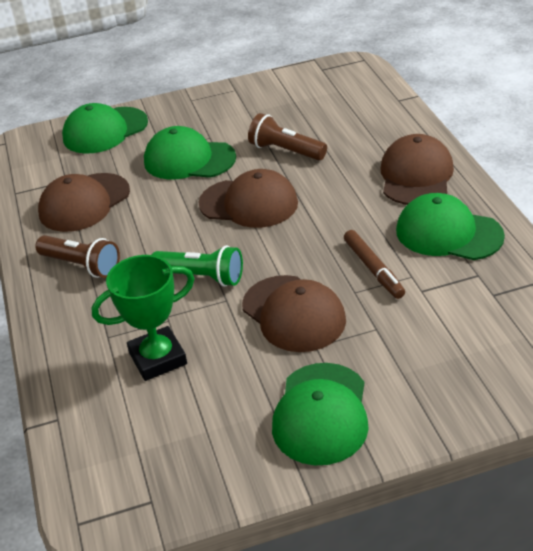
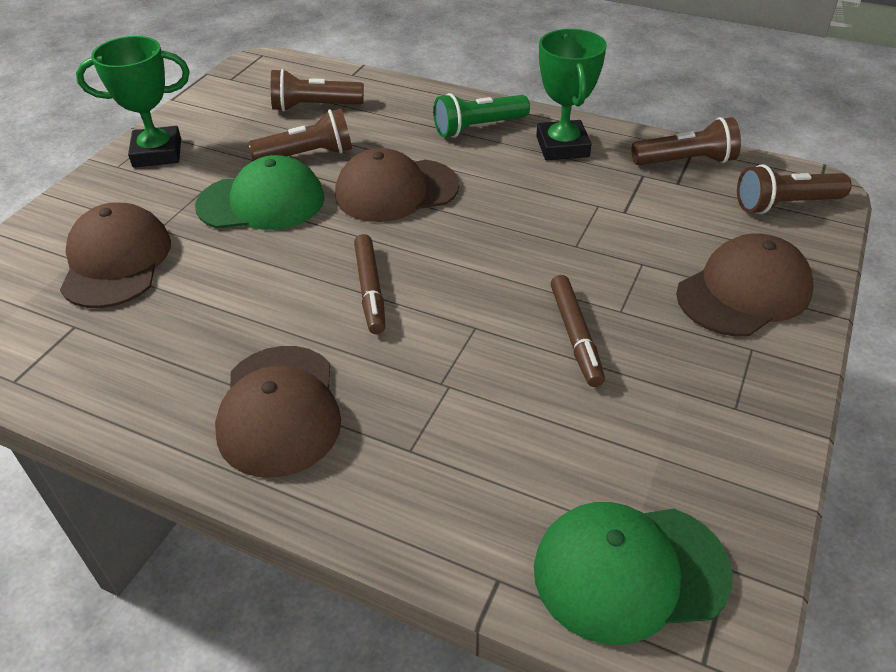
brown flashlight: [35,235,120,278] [248,113,327,160] = 2 -> [248,109,352,161] [271,69,364,112] [632,117,741,165] [737,164,852,214] = 4
brown marker: [344,230,405,299] = 1 -> [354,234,385,334] [551,275,605,387] = 2
green cap: [62,103,148,154] [144,126,236,180] [272,363,369,465] [396,193,505,260] = 4 -> [195,155,325,230] [534,502,733,645] = 2
green trophy: [91,255,195,381] = 1 -> [76,36,190,168] [536,29,607,160] = 2

